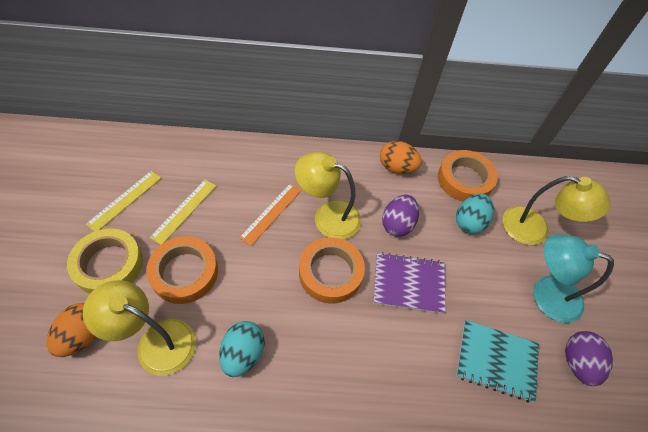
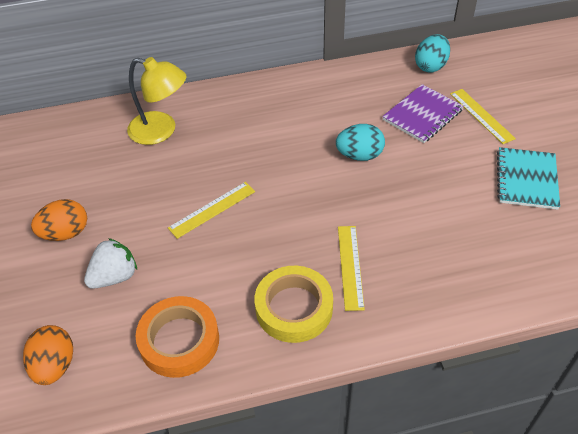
orange ruler: [239,183,302,246] = 1 -> none = 0
orange tape: [146,236,218,304] [299,237,365,303] [438,150,498,202] = 3 -> [136,296,219,378] = 1
purple egg: [382,195,419,237] [565,331,613,386] = 2 -> none = 0
turquoise lamp: [534,234,614,323] = 1 -> none = 0
white strawberry: none = 0 -> [84,238,137,289] = 1
yellow lamp: [83,280,196,376] [295,152,361,239] [502,176,611,245] = 3 -> [127,57,186,145] = 1
yellow ruler: [85,171,161,232] [149,180,216,245] = 2 -> [168,182,255,239] [338,226,365,311] [450,89,516,144] = 3

